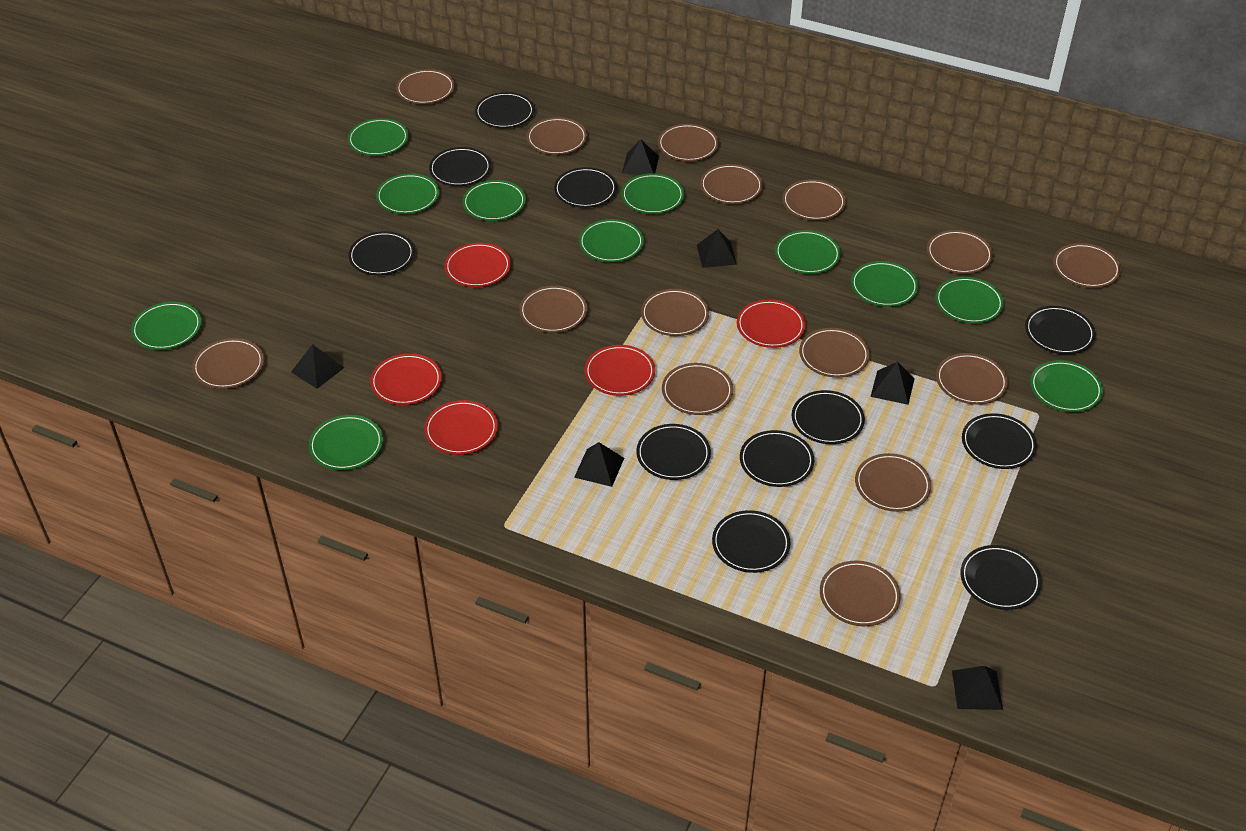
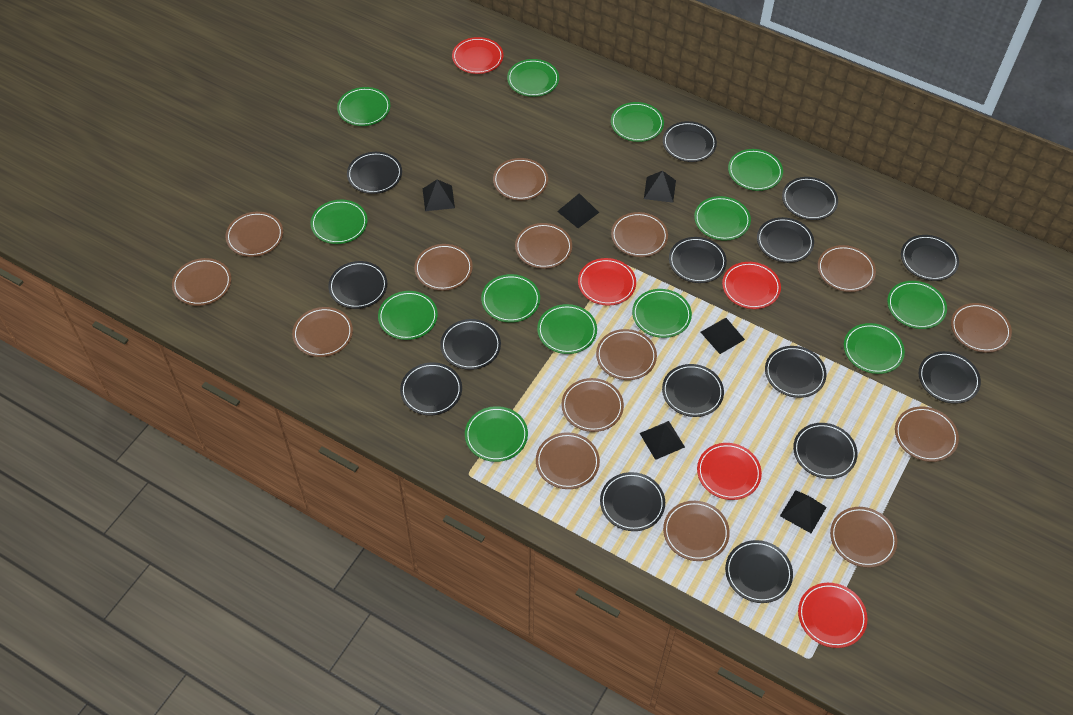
black plate: [348,231,414,275] [429,147,491,186] [475,92,534,128] [554,167,617,208] [637,424,711,480] [712,510,791,573] [740,430,814,487] [792,390,865,444] [960,545,1041,610] [962,413,1037,469] [1025,306,1095,354] = 11 -> [328,261,387,309] [347,152,402,194] [400,362,462,415] [440,319,501,370] [600,472,665,531] [662,364,724,417] [663,121,717,162] [669,237,727,283] [725,540,793,603] [757,217,814,263] [765,346,827,398] [782,177,838,220] [793,423,857,479] [901,235,959,281] [919,351,981,404] = 15
green plate: [131,302,201,350] [309,415,383,470] [348,118,409,156] [376,173,439,214] [462,180,526,221] [579,219,644,262] [621,173,684,214] [775,230,841,274] [851,261,918,307] [935,277,1004,324] [1030,360,1103,412] = 11 -> [311,200,368,244] [337,87,390,126] [378,291,438,340] [465,406,528,462] [481,274,540,323] [507,59,559,97] [537,304,597,354] [611,102,664,142] [632,289,692,338] [694,196,751,241] [728,149,783,191] [844,323,905,374] [887,281,947,329] = 13

